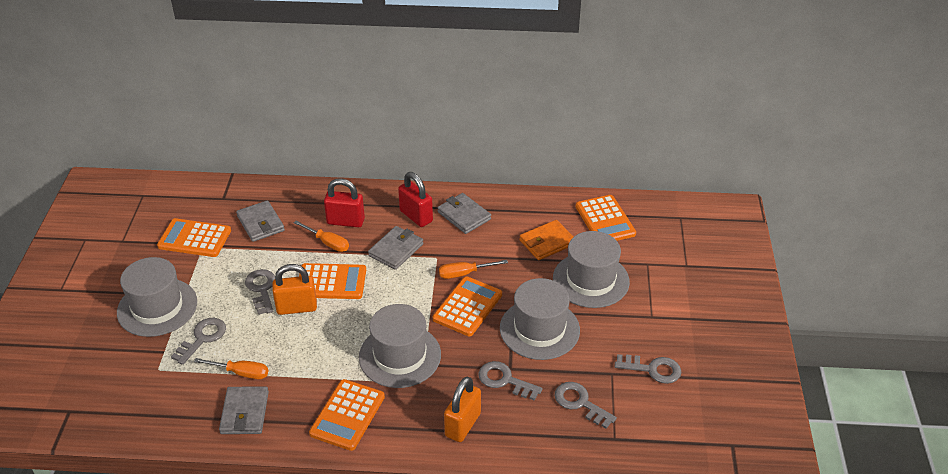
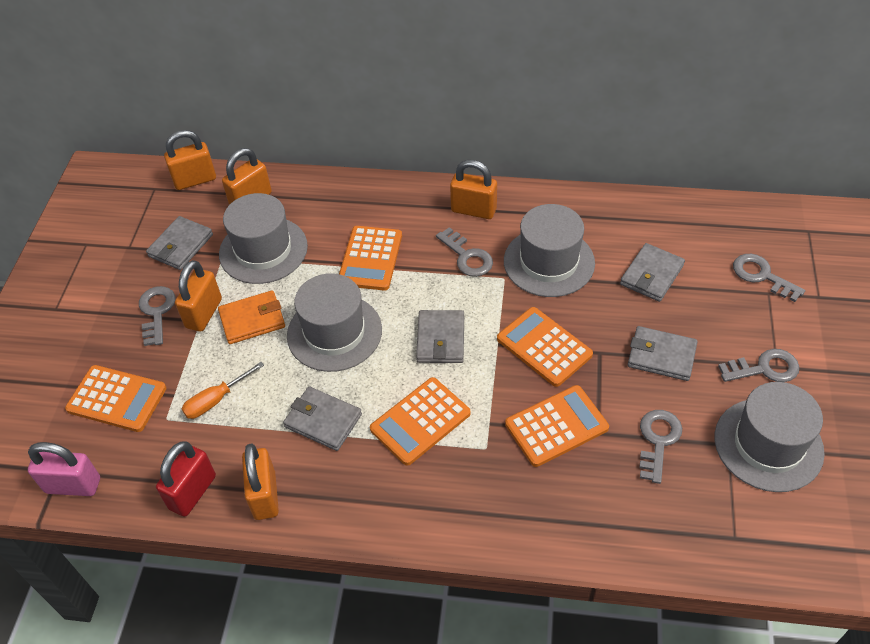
grey wallet: [219,386,269,434] [236,200,285,242] [368,226,423,270] [437,193,491,234] = 4 -> [146,216,213,270] [283,386,362,451] [416,310,464,363] [620,243,685,302] [628,326,698,381] = 5
orange padlock: [272,264,317,315] [444,376,481,442] = 2 -> [164,130,216,190] [175,260,222,332] [222,148,272,205] [242,443,279,520] [450,160,497,219] = 5
orange screwdriver: [194,358,268,379] [294,220,349,252] [439,260,508,279] = 3 -> [182,362,264,419] = 1
pink padlock: none = 0 -> [28,442,100,496] = 1
red padlock: [324,178,365,227] [398,172,433,227] = 2 -> [156,441,216,517] = 1

